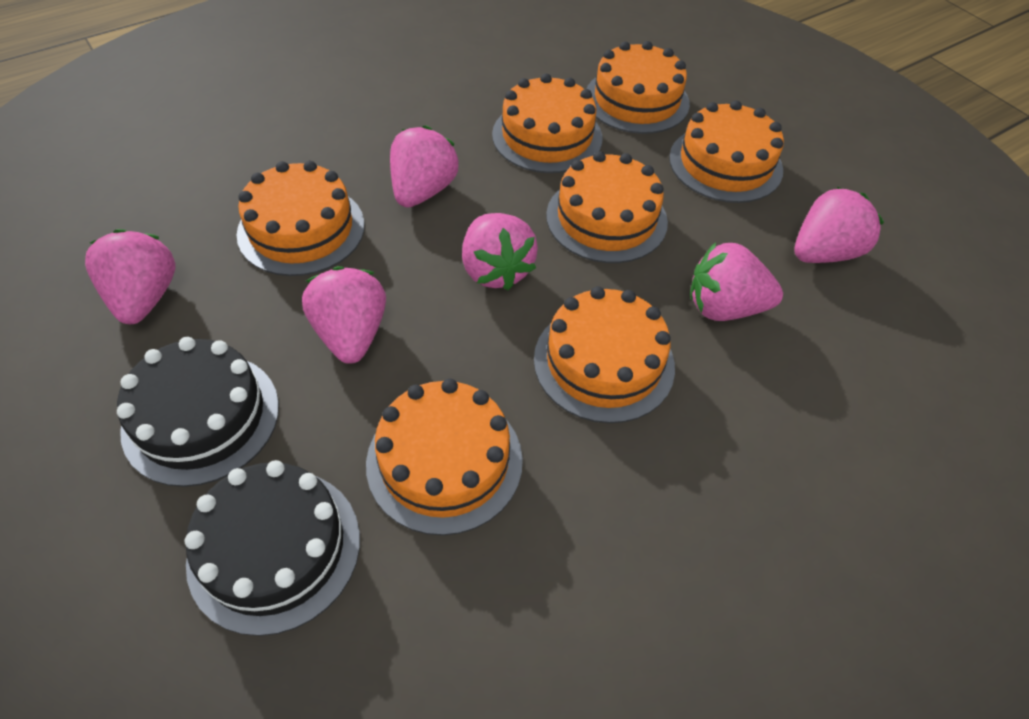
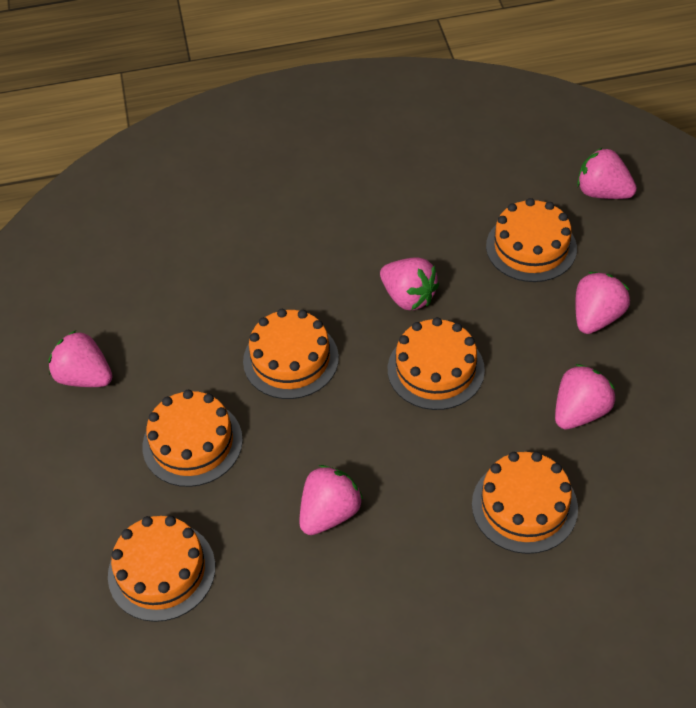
black cake: [117,337,279,487] [184,460,360,636] = 2 -> none = 0
orange cake: [237,161,365,276] [366,378,523,536] [492,73,603,173] [534,286,675,423] [546,151,668,263] [586,41,690,134] [669,100,784,203] = 7 -> [108,516,215,622] [142,390,243,487] [243,309,339,399] [388,317,485,410] [472,452,578,554] [486,198,577,282] = 6

